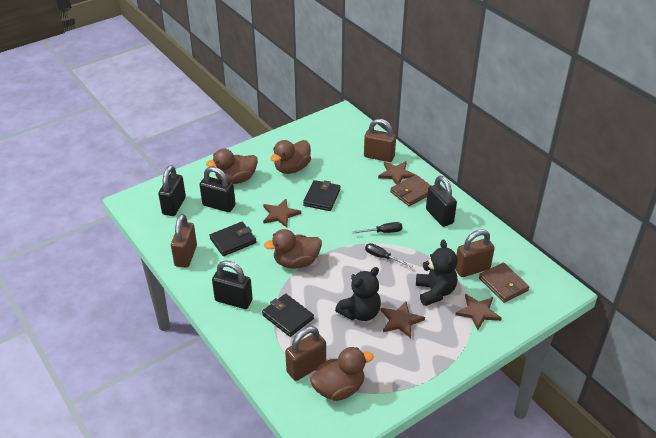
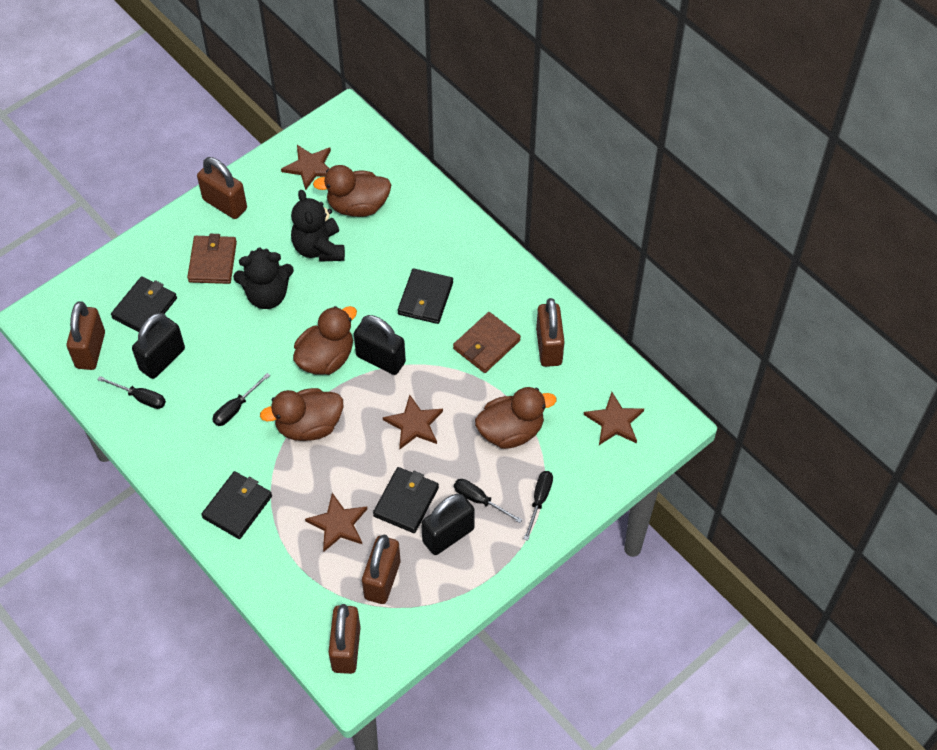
black padlock: [158,165,186,216] [200,167,236,212] [212,261,253,309] [426,176,457,227] = 4 -> [132,313,185,379] [354,315,406,375] [421,494,475,555] = 3
black screwdriver: [352,222,402,233] [365,243,413,267] = 2 -> [97,376,166,409] [212,373,270,426] [454,479,522,523] [524,471,553,540] = 4
black wallet: [209,222,256,256] [262,294,314,337] [303,180,341,211] = 3 -> [111,276,177,332] [201,471,272,539] [373,467,439,533] [398,268,453,324] = 4
brown padlock: [171,214,197,268] [285,326,326,381] [364,119,396,162] [455,229,495,277] = 4 -> [66,301,105,370] [197,157,247,219] [328,604,361,674] [362,535,400,604] [536,298,565,367] = 5

